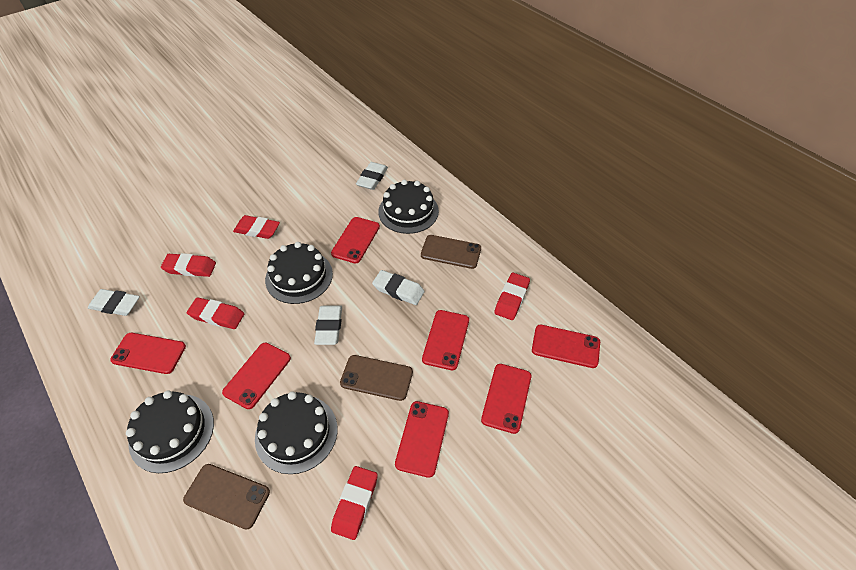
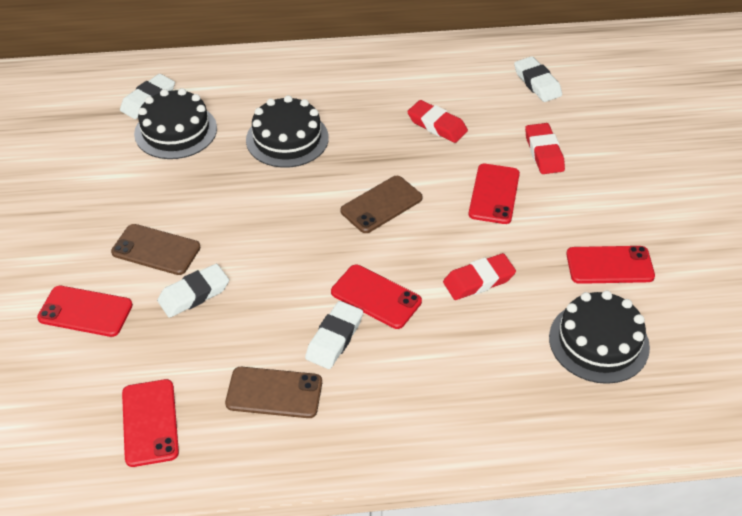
black cake: [126,390,214,473] [255,391,337,474] [265,242,333,304] [378,180,439,234] = 4 -> [134,88,217,159] [246,95,329,168] [549,290,650,384] = 3
red eraser: [161,253,216,277] [187,297,244,329] [233,215,280,239] [331,466,378,540] [494,273,530,320] = 5 -> [407,100,468,143] [443,253,516,300] [525,123,565,174] = 3
red phone: [110,333,186,374] [222,343,291,409] [331,217,380,263] [395,401,449,478] [422,310,469,370] [481,364,531,434] [532,325,600,368] = 7 -> [37,286,133,337] [122,379,179,467] [331,265,422,329] [469,164,520,224] [566,246,655,284] = 5

